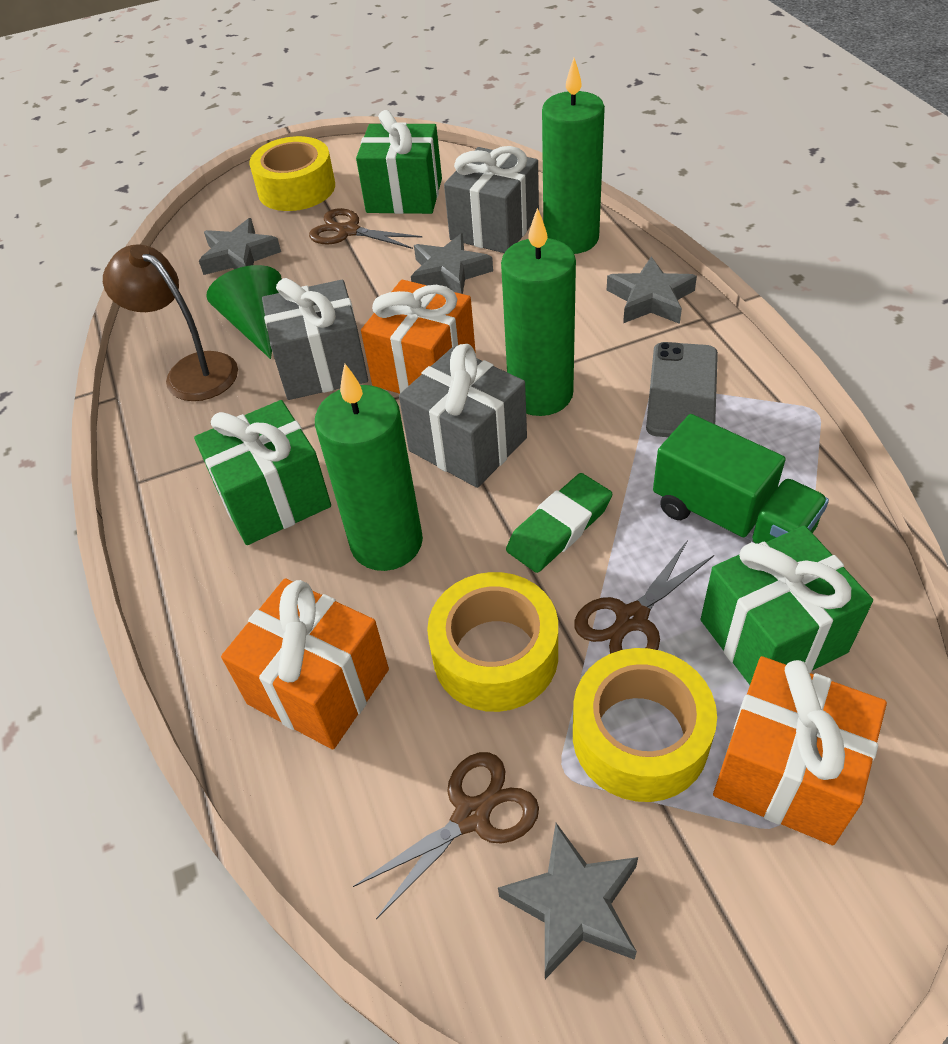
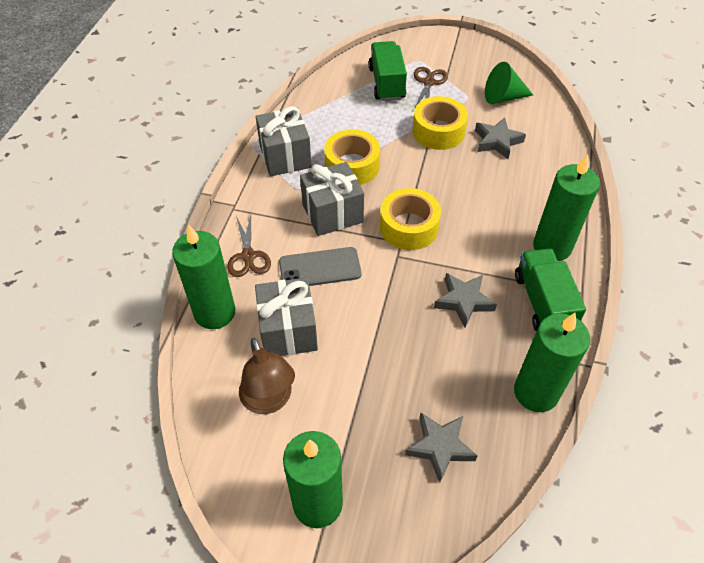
brown scissors: [309,208,422,249] [353,752,539,919] [574,540,714,654] = 3 -> [227,215,271,277] [414,67,448,109] = 2
green candle: [315,364,423,571] [501,208,576,416] [542,58,605,254] = 3 -> [172,225,235,329] [283,431,343,528] [514,313,590,412] [533,154,600,261] = 4
green eraser: [506,473,612,573] = 1 -> none = 0
green gift: [194,400,331,545] [356,110,442,214] [701,526,873,685] = 3 -> none = 0
green truck: [653,414,829,544] = 1 -> [369,41,407,101] [515,248,586,331] = 2
grey star: [199,218,281,275] [411,233,493,294] [498,823,638,979] [607,257,697,324] = 4 -> [405,413,477,483] [434,273,497,328] [475,117,526,159] = 3
orange gift: [221,578,389,749] [361,280,476,394] [713,656,887,845] = 3 -> none = 0

